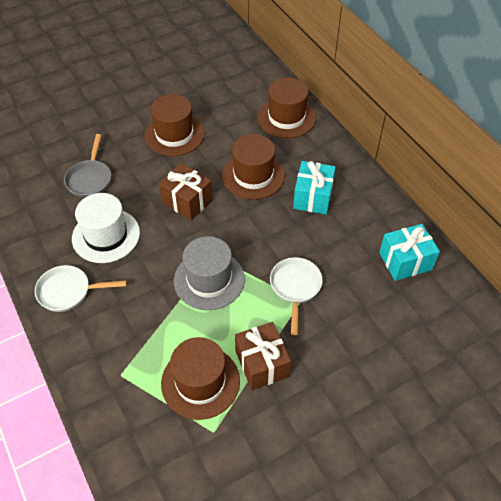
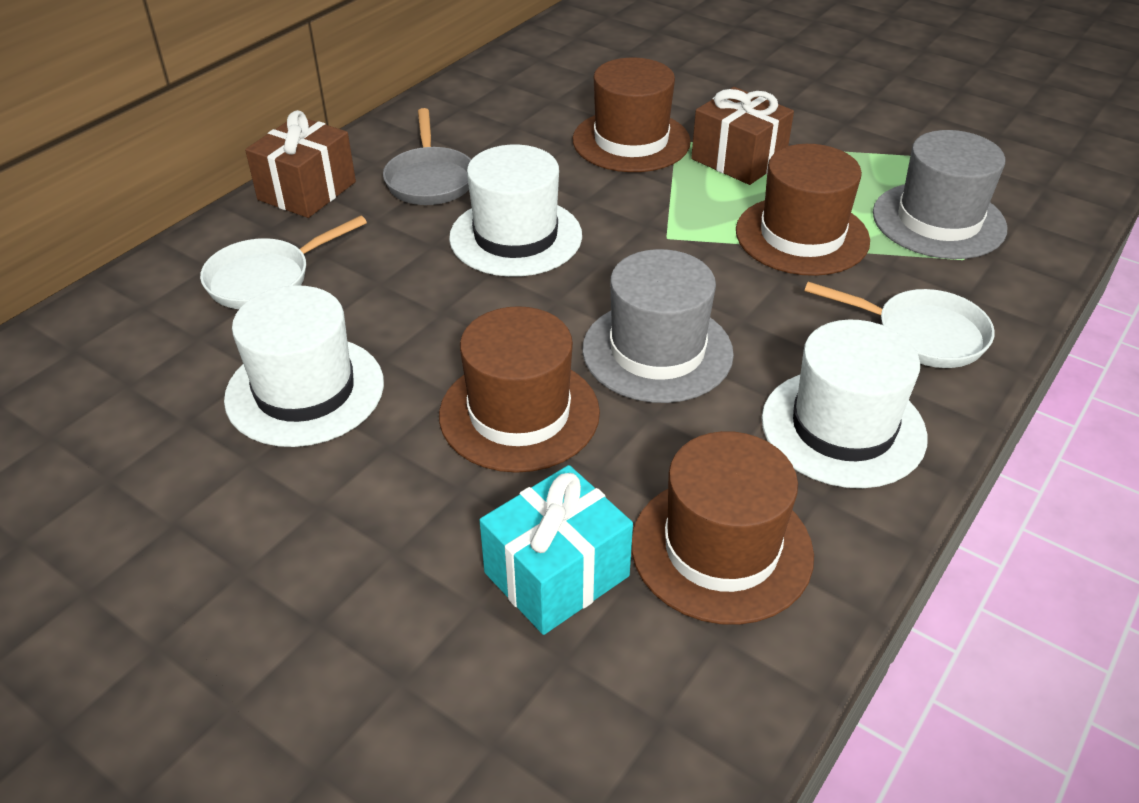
grey hat: [174,236,245,310] = 1 -> [582,249,734,403] [873,130,1008,259] = 2
turquoise gift: [293,161,335,214] [379,224,440,281] = 2 -> [480,465,633,635] = 1
white hat: [72,193,140,263] = 1 -> [224,285,384,447] [449,145,582,277] [762,320,928,488] = 3

